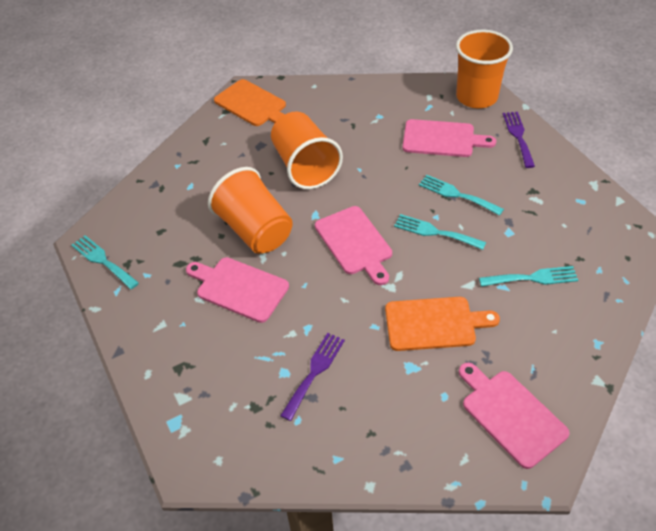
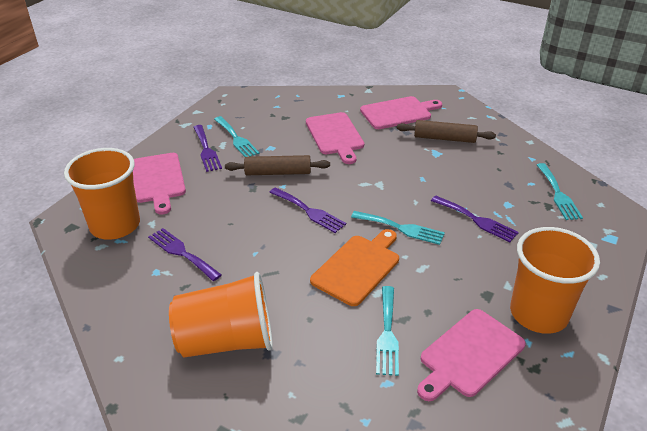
brown rolling pin: none = 0 -> [225,155,330,175] [397,120,496,143] = 2
orange cutting board: [214,79,286,126] [385,297,500,351] = 2 -> [310,229,399,306] = 1
purple fork: [280,333,345,421] [503,112,535,168] = 2 -> [148,228,222,281] [193,125,222,172] [269,187,346,233] [431,196,519,242] = 4

